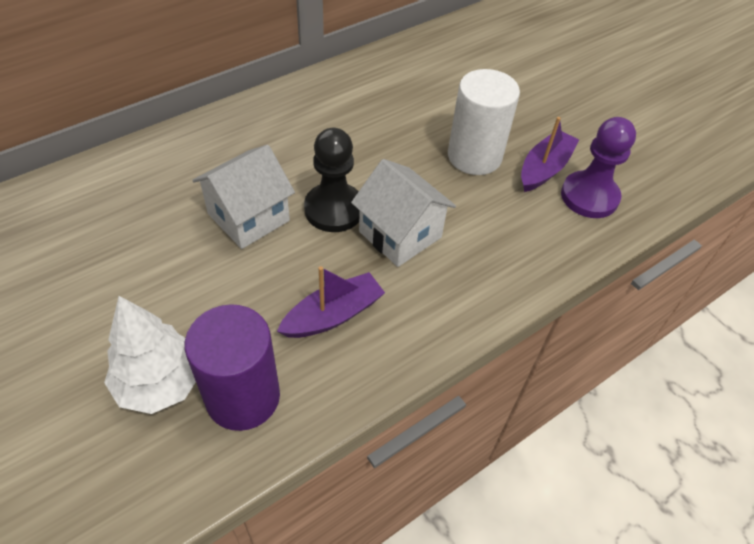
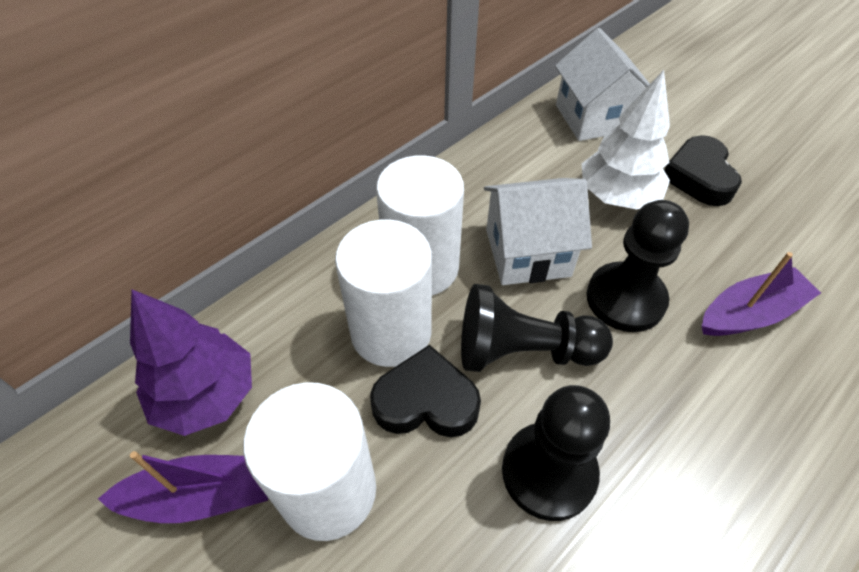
black heart: none = 0 -> [370,345,481,437] [664,135,742,206] = 2
black pawn: [304,128,360,232] = 1 -> [461,284,613,372] [502,385,610,521] [587,200,689,332] = 3
purple cylinder: [185,304,280,431] = 1 -> none = 0
purple pawn: [561,117,636,218] = 1 -> none = 0
purple tree: none = 0 -> [130,289,252,436] = 1
white cylinder: [448,69,520,175] = 1 -> [243,382,376,541] [335,219,432,367] [376,155,464,295] = 3

